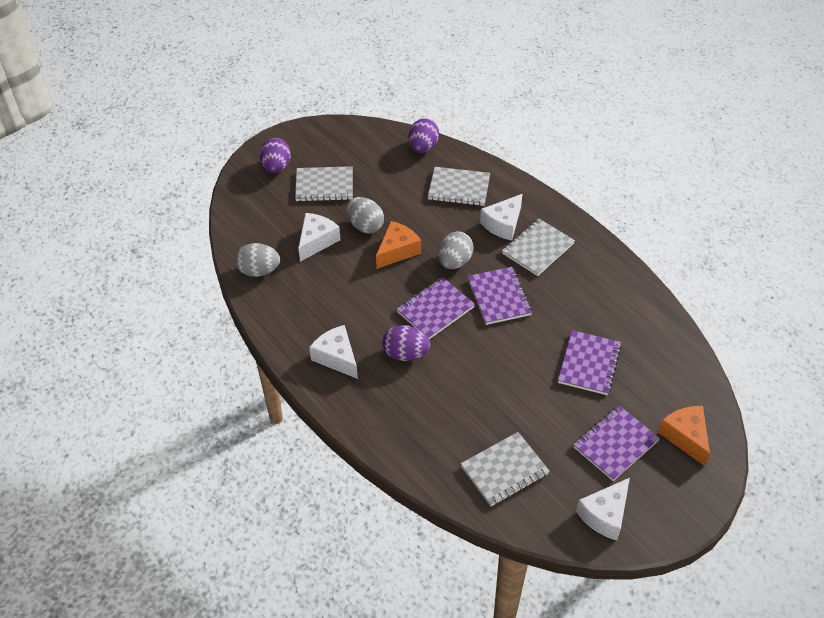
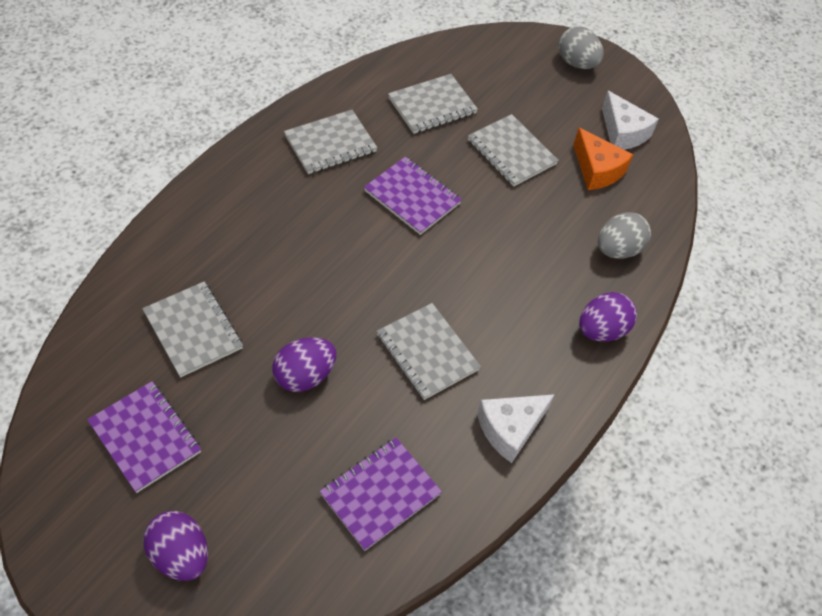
grey egg: [235,243,280,277] [346,197,384,233] [438,231,474,269] = 3 -> [558,26,604,69] [598,212,651,259] = 2
grey notebook: [295,166,353,202] [428,167,490,206] [460,432,550,506] [502,219,575,276] = 4 -> [142,281,243,378] [284,110,377,174] [377,303,481,400] [388,74,478,134] [468,114,559,187] = 5
orange cheese: [376,221,421,269] [658,406,710,466] = 2 -> [573,128,633,190] = 1
purple notebook: [396,277,475,339] [467,267,532,325] [558,330,622,395] [573,406,660,481] = 4 -> [87,381,201,493] [319,438,442,551] [364,157,462,235] = 3
white cheese: [298,213,341,262] [309,325,358,379] [480,194,522,241] [576,478,630,540] = 4 -> [477,394,555,463] [602,91,659,150] = 2

